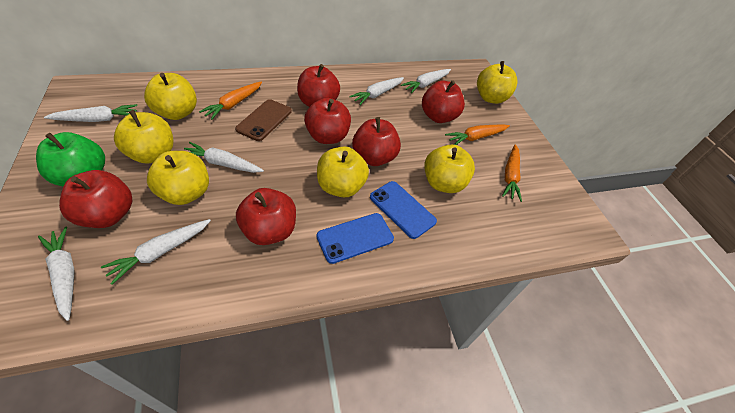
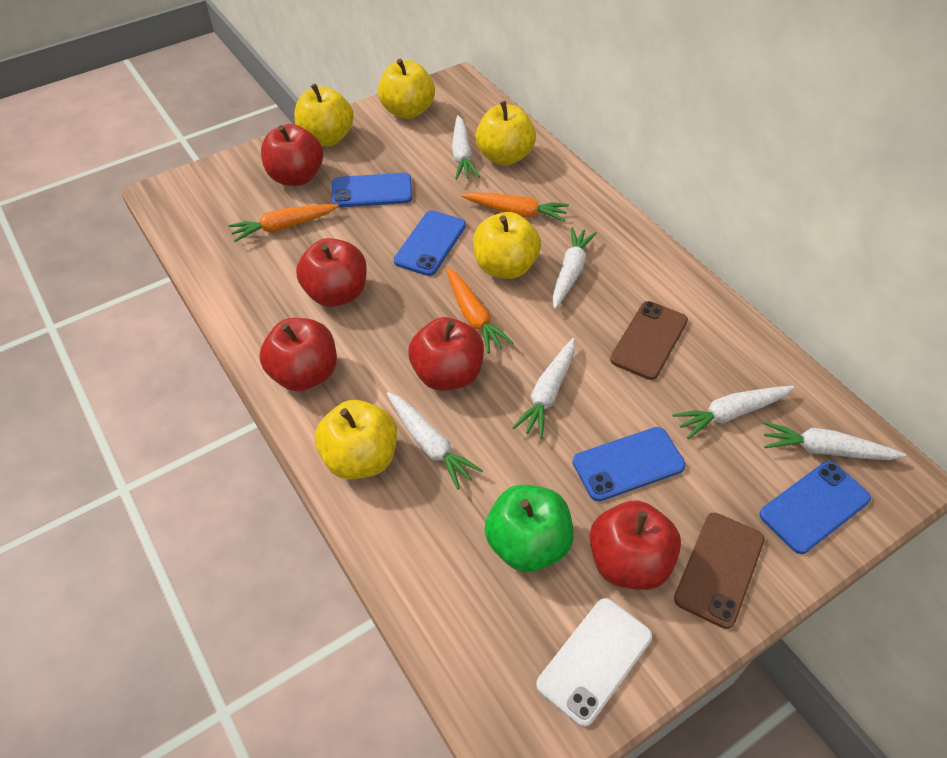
blue phone: [317,213,394,264] [370,181,437,239] = 2 -> [332,173,412,207] [394,210,466,276] [572,427,686,502] [759,461,871,554] = 4
brown phone: [235,99,292,141] = 1 -> [610,301,688,380] [674,513,764,629] = 2
red apple: [59,170,132,228] [236,188,296,245] [297,64,340,107] [304,98,351,144] [352,117,401,166] [422,80,465,123] = 6 -> [259,318,337,391] [261,124,323,186] [296,238,367,307] [408,317,484,391] [590,501,681,590] = 5
white phone: none = 0 -> [536,598,652,727] = 1
yellow apple: [114,110,173,164] [144,73,197,120] [147,151,209,205] [317,146,369,197] [424,145,475,193] [477,61,517,104] = 6 -> [295,84,354,146] [315,400,397,480] [378,59,435,119] [473,212,541,279] [476,101,536,166] = 5

